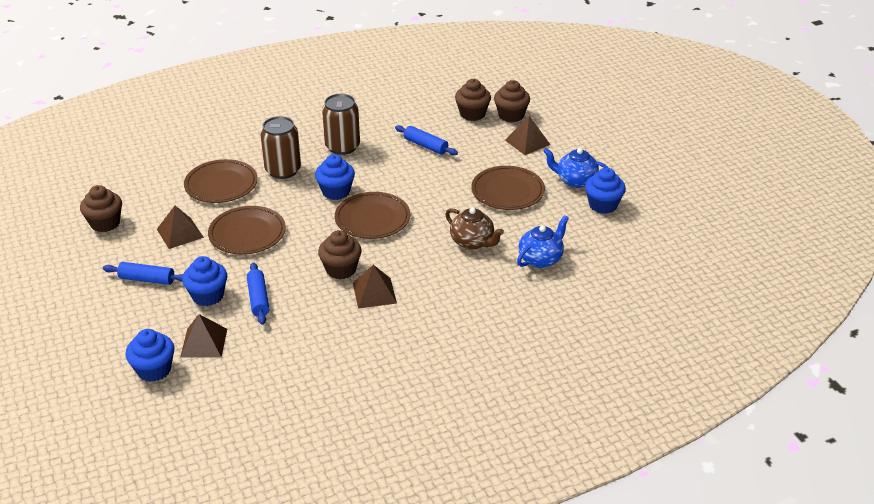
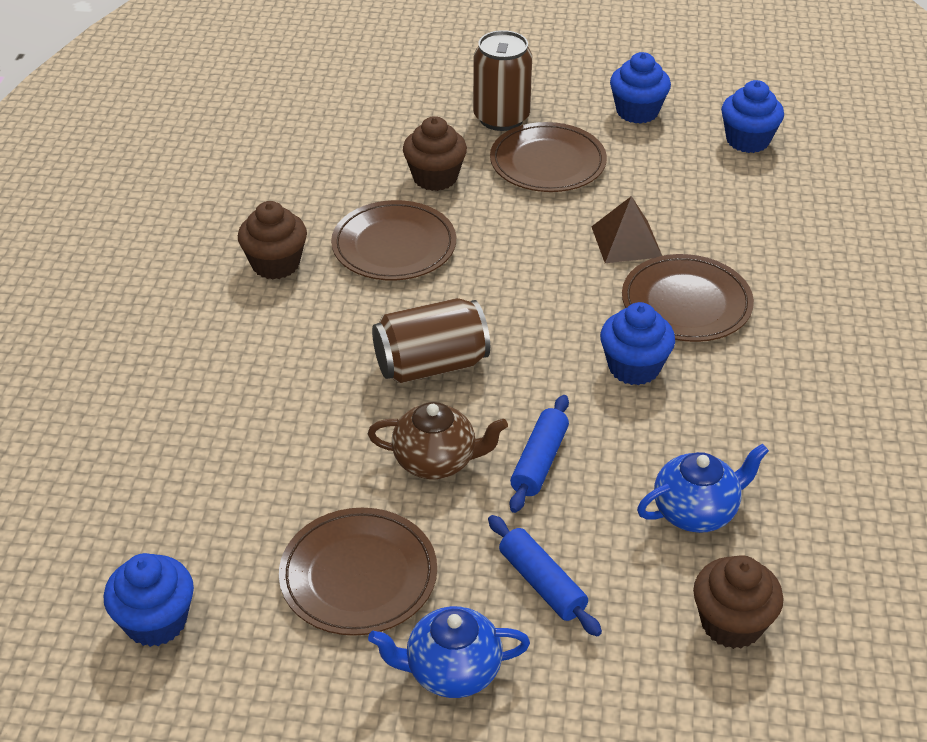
blue rolling pin: [103,262,183,285] [247,262,269,325] [395,125,458,155] = 3 -> [488,515,602,636] [510,395,569,513] = 2
brown cupcake: [80,185,122,232] [318,230,362,279] [455,79,491,121] [494,80,530,123] = 4 -> [238,201,307,279] [403,116,467,191] [693,555,784,649] = 3
brown pyramid: [157,206,204,249] [180,314,227,357] [353,265,397,309] [505,116,551,155] = 4 -> [591,196,662,263] = 1

